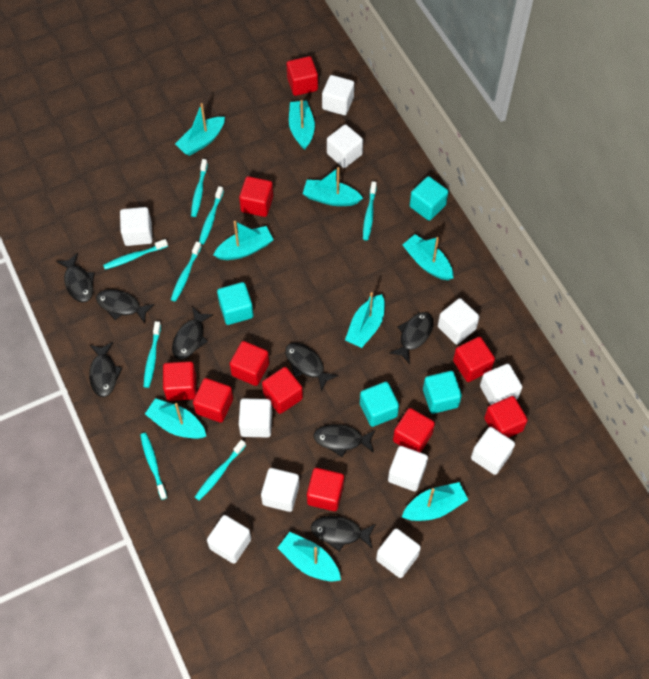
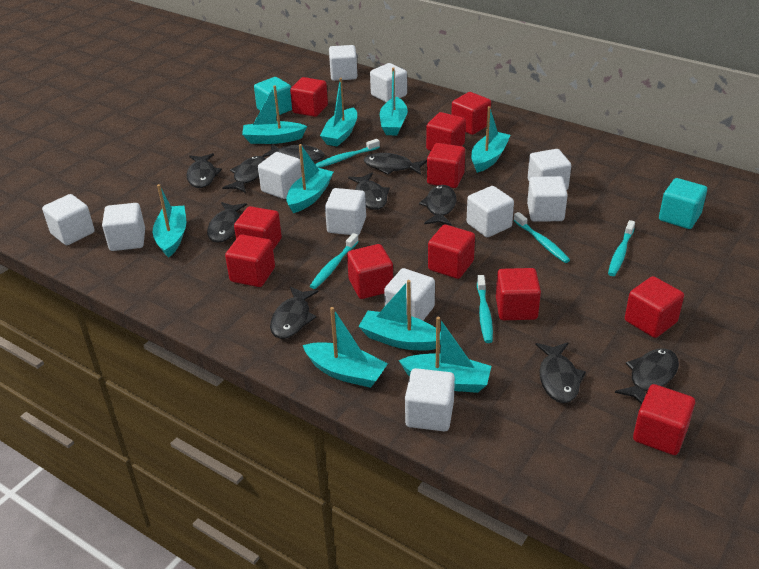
black fish: [56,253,95,303] [89,342,122,397] [96,289,155,324] [172,307,213,360] [285,343,338,392] [311,516,376,552] [313,424,376,457] [389,312,433,364] = 8 -> [186,153,222,188] [207,202,247,243] [223,156,266,193] [262,143,324,162] [270,286,319,339] [348,173,390,210] [364,153,427,175] [419,185,456,226] [535,342,586,403] [615,348,679,404] = 10
red cube: [163,361,196,401] [193,378,233,423] [230,341,269,386] [239,176,273,217] [262,367,303,414] [287,56,318,96] [307,468,344,511] [393,408,435,453] [453,337,495,382] [484,396,528,438] = 10 -> [225,234,275,287] [234,206,282,250] [290,77,328,117] [347,244,393,299] [426,112,466,151] [427,143,465,188] [428,224,475,279] [451,92,491,135] [496,268,541,320] [625,276,684,338] [633,384,695,455] = 11
turquoise cube: [217,282,253,325] [360,382,399,427] [410,176,448,221] [423,371,462,414] = 4 -> [254,77,292,116] [659,178,707,229] = 2
turquoise toothbrush: [103,239,168,269] [140,432,167,500] [144,321,161,388] [171,242,202,302] [191,159,208,217] [195,440,246,501] [199,186,224,245] [363,181,377,240] = 8 -> [310,233,359,289] [315,139,380,168] [477,275,493,343] [514,212,570,263] [608,220,635,276] = 5

